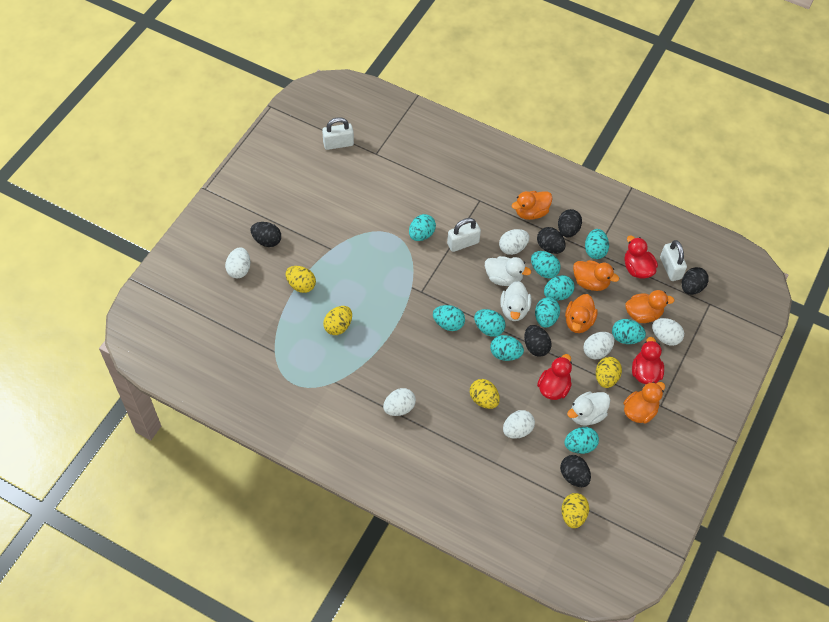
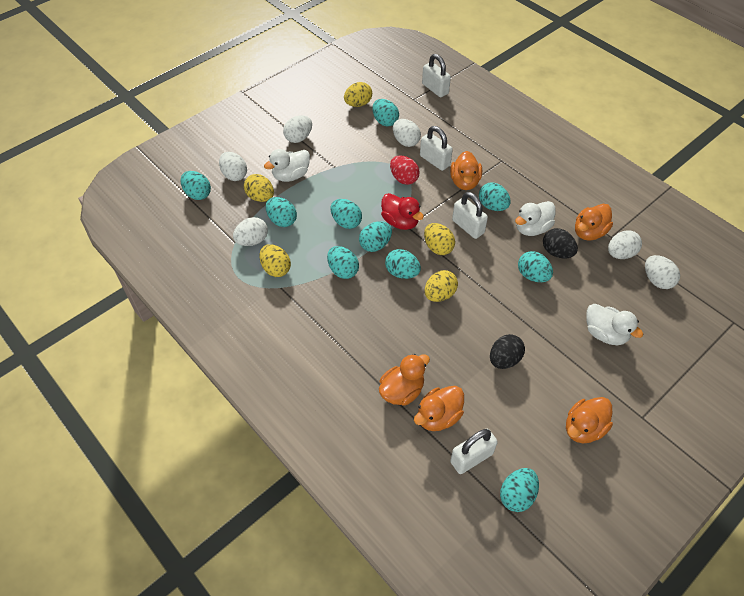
black egg: [251,222,281,247] [524,325,552,357] [537,227,566,254] [558,209,582,238] [560,455,591,487] [682,267,709,295] = 6 -> [490,334,525,369] [543,228,578,258] = 2
red duck: [537,354,572,400] [625,236,658,279] [632,337,664,384] = 3 -> [381,193,424,230] = 1
red egg: none = 0 -> [390,155,420,185] = 1
white padlock: [322,117,354,150] [447,218,481,252] [660,240,687,281] = 3 -> [420,126,453,171] [422,54,451,97] [450,429,498,474] [452,192,488,239] = 4

